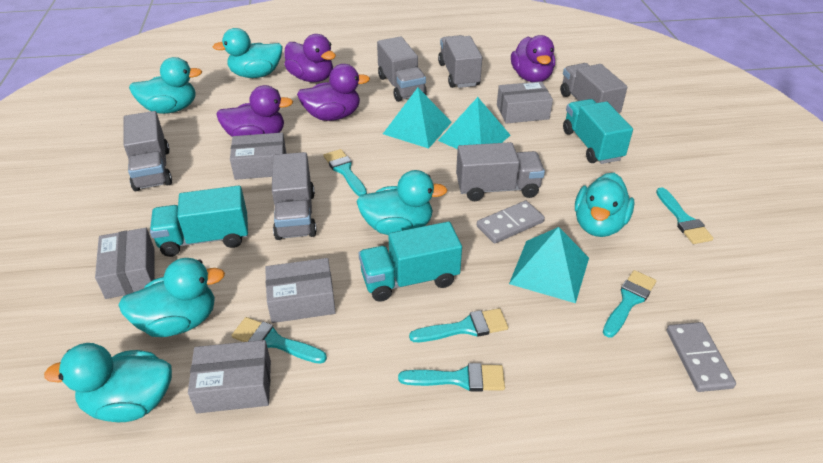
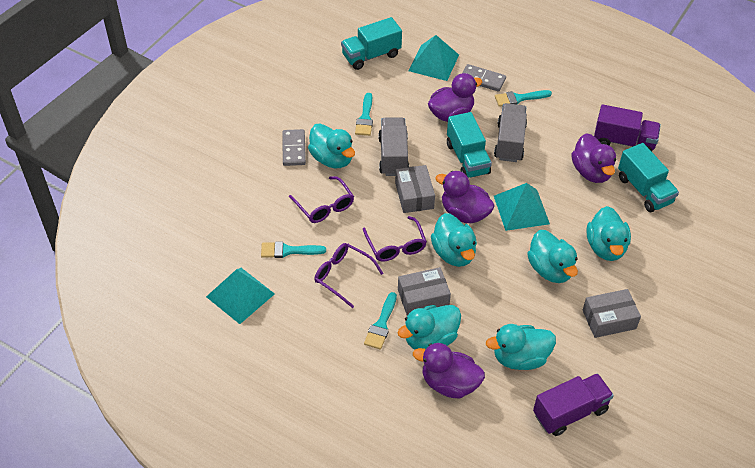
grey box: [95,228,155,299] [188,340,271,413] [230,133,286,180] [265,258,336,323] [497,81,553,124] = 5 -> [395,165,435,213] [398,267,451,316] [583,289,641,338] = 3
grey truck: [124,111,172,191] [272,152,317,240] [377,36,427,102] [438,35,482,88] [456,142,545,201] [560,63,627,113] = 6 -> [378,117,409,176] [494,103,527,162] = 2
purple glasses: none = 0 -> [289,176,354,223] [314,243,384,308] [363,216,427,261] = 3
purple truck: none = 0 -> [533,373,614,436] [594,104,661,152] = 2
turquoise brush: [231,317,327,364] [324,149,367,196] [398,363,505,391] [409,308,508,342] [603,270,656,338] [656,187,714,244] = 6 -> [261,241,326,258] [355,93,373,136] [364,292,397,350] [495,90,552,107] = 4

